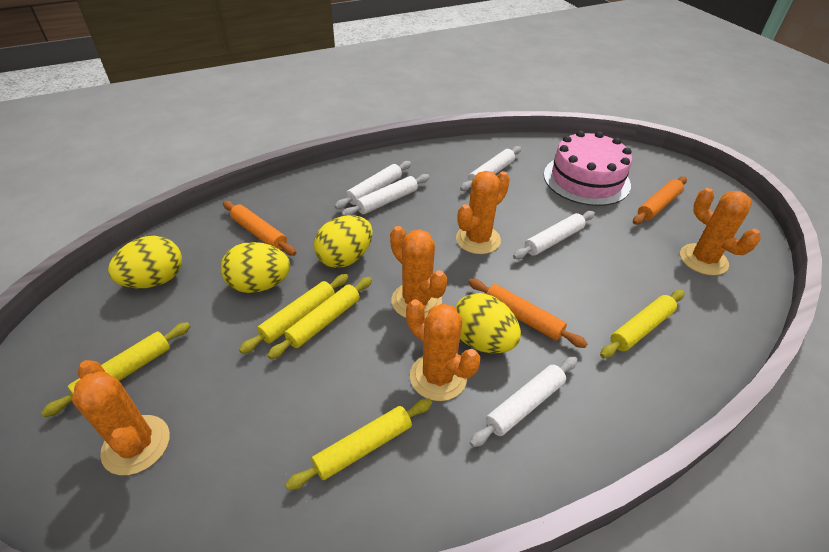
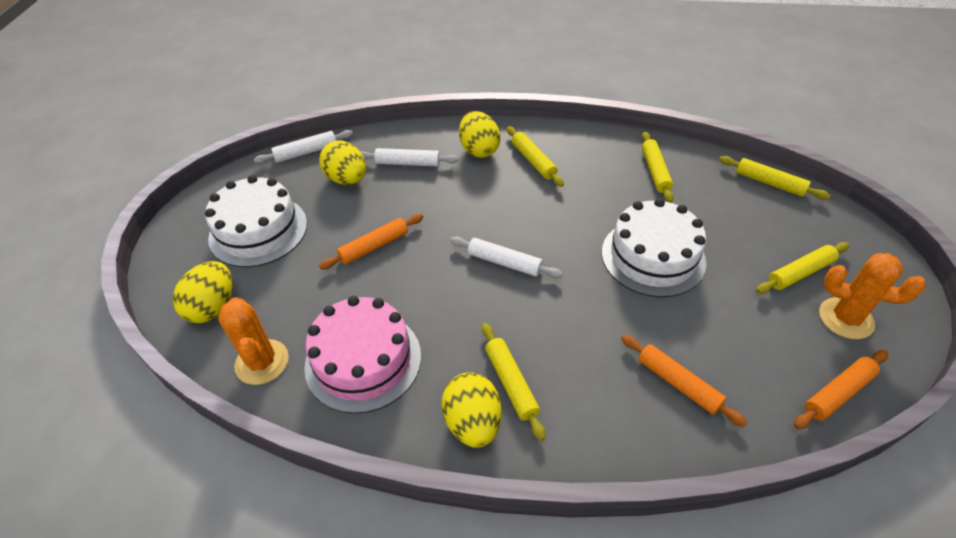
orange cactus: [72,360,170,475] [390,226,447,319] [406,299,480,401] [456,171,510,254] [680,188,761,276] = 5 -> [218,297,289,385] [819,253,925,339] = 2
white cake: none = 0 -> [205,175,307,267] [602,198,706,297] = 2
white rolling pin: [334,161,411,209] [341,174,430,216] [460,146,521,191] [470,357,578,447] [513,211,595,259] = 5 -> [254,130,353,164] [361,148,459,166] [450,236,563,278] = 3

